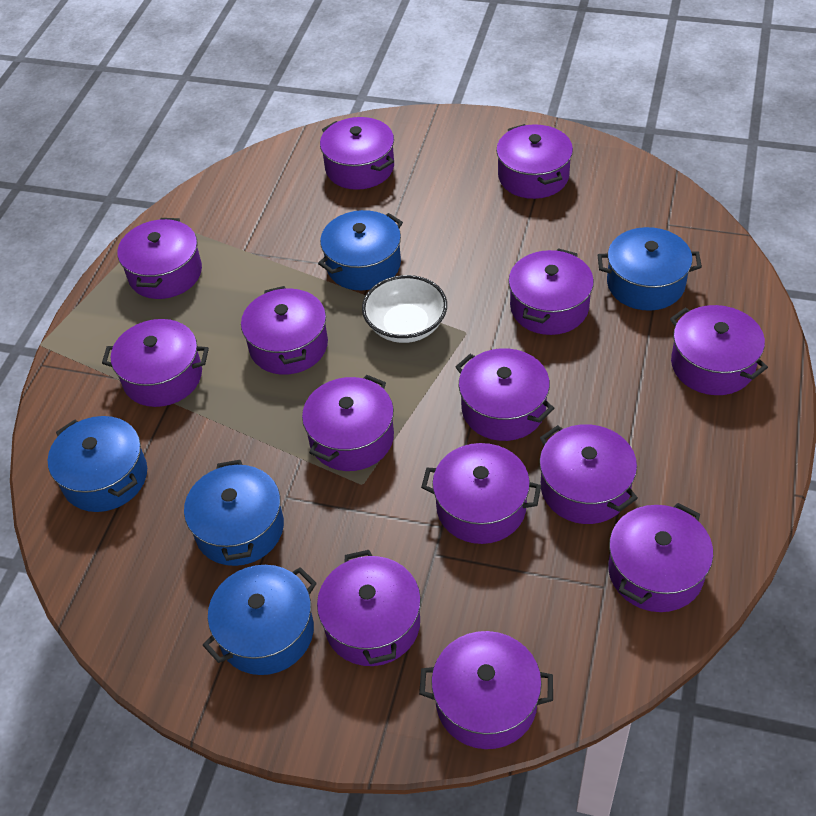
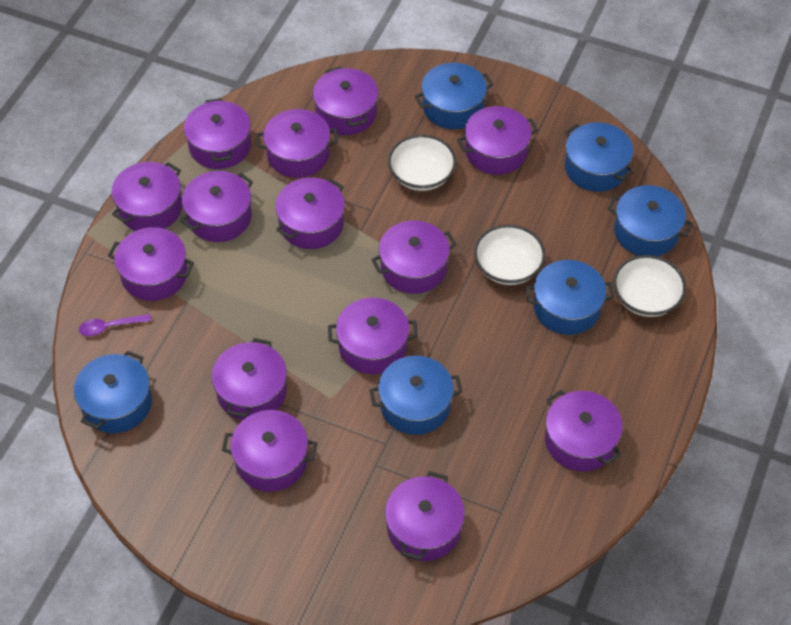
blue pot: [48,416,147,512] [184,460,284,566] [203,565,317,675] [318,210,403,290] [598,227,702,311] = 5 -> [74,351,152,433] [369,355,463,435] [415,63,493,129] [525,260,614,335] [565,122,634,192] [608,185,693,256] = 6
purple spoon: none = 0 -> [79,314,151,336] = 1
white bowl: [362,275,447,343] = 1 -> [388,135,456,191] [474,225,545,285] [613,255,686,317] = 3

